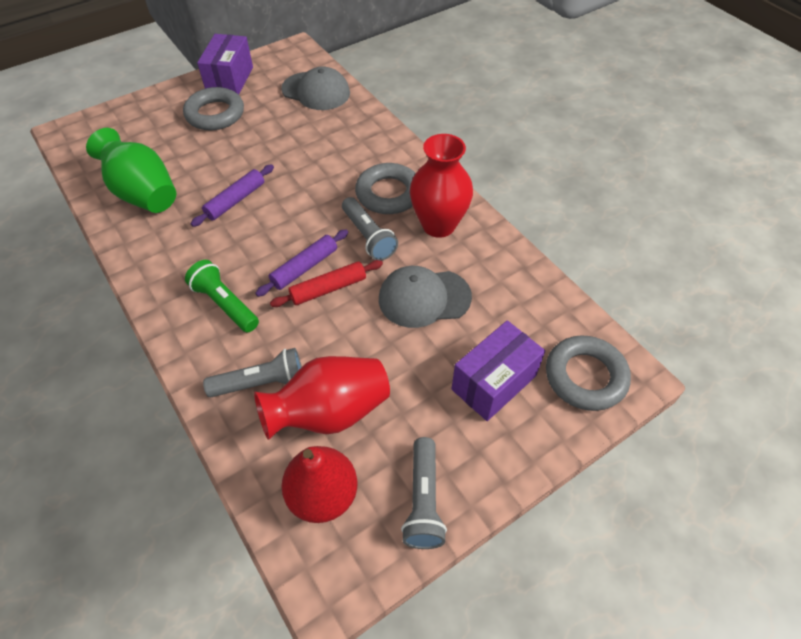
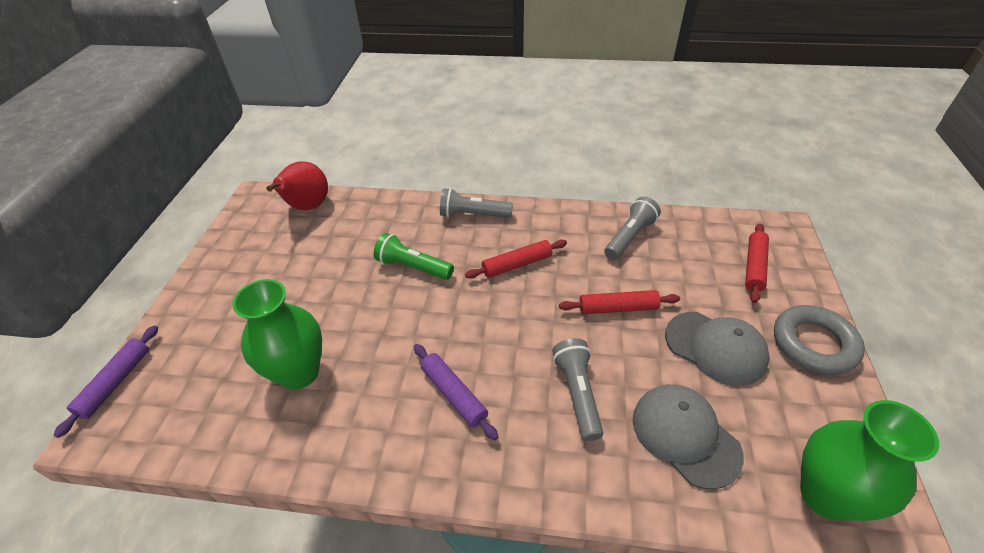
green vase: [86,128,176,213] = 1 -> [232,279,322,390] [800,400,939,521] = 2
grey ring: [183,87,244,130] [355,163,416,214] [546,335,631,411] = 3 -> [774,305,865,375] = 1
purple box: [197,34,253,95] [452,320,545,421] = 2 -> none = 0
red rolling pin: [270,260,383,307] = 1 -> [465,240,567,279] [559,290,680,314] [745,224,769,303] = 3
red vase: [254,356,390,440] [410,134,473,238] = 2 -> none = 0

